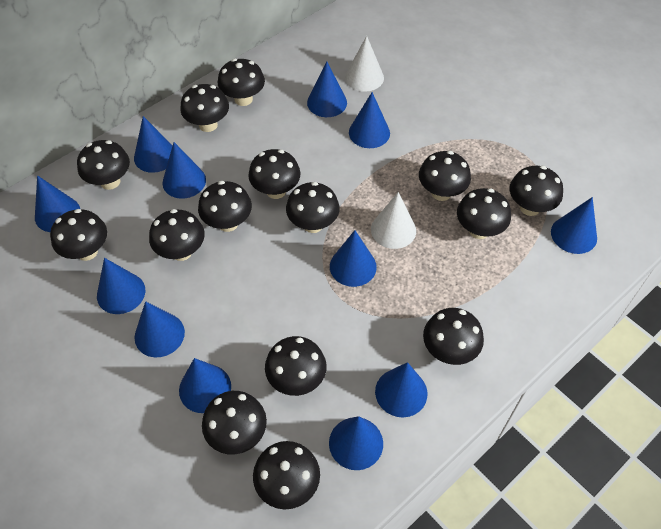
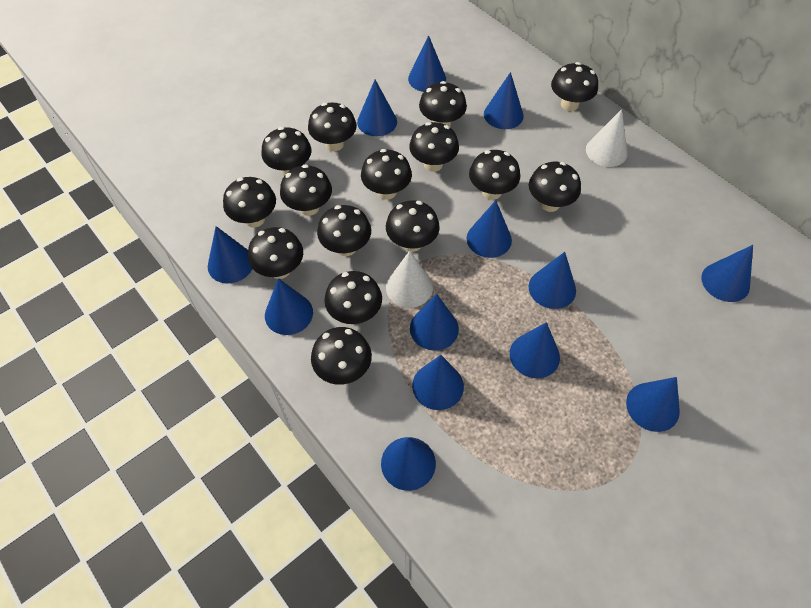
blue cone: [35,175,80,232] [97,258,145,314] [134,116,173,173] [134,301,185,357] [162,142,206,199] [179,358,231,413] [307,62,347,117] [329,416,383,470] [330,230,377,287] [349,92,390,148] [375,362,428,417] [551,197,597,254] = 12 -> [208,226,252,283] [265,278,313,335] [357,80,397,137] [381,437,436,491] [408,35,446,92] [410,294,459,351] [412,355,464,410] [467,200,512,258] [484,72,524,129] [510,322,560,378] [529,252,576,309] [626,377,680,432] [701,245,753,302] = 13

